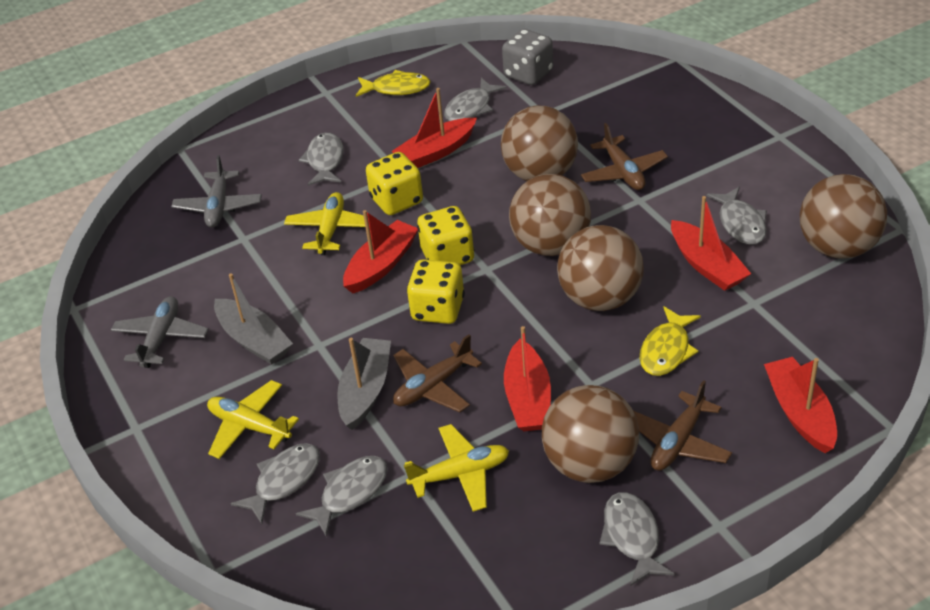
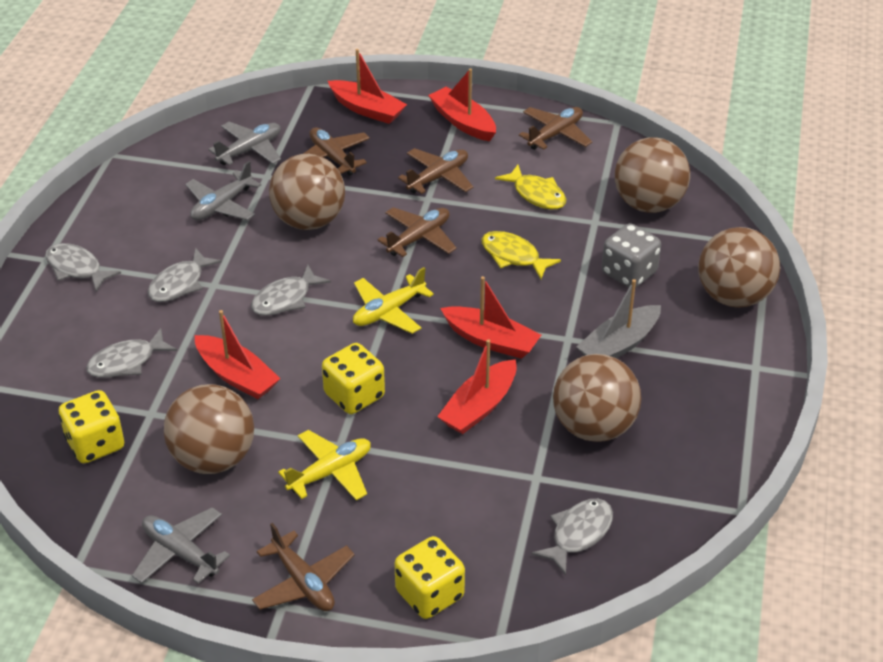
brown plane: [393,335,482,412] [581,123,668,190] [633,380,732,471] = 3 -> [252,523,355,611] [303,127,370,176] [377,207,457,257] [398,148,473,194] [519,107,592,150] = 5
grey boat: [214,273,293,364] [337,338,391,430] = 2 -> [576,279,661,358] = 1
grey fish: [231,443,320,524] [296,456,387,537] [298,133,344,186] [444,78,507,121] [599,492,675,586] [706,187,767,245] = 6 -> [45,243,121,292] [86,328,177,378] [148,248,222,302] [251,265,331,316] [532,499,613,575] = 5
grey plane: [111,296,209,368] [172,155,262,227] = 2 -> [132,507,230,584] [186,161,261,220] [208,122,281,165] = 3
yellow plane: [207,380,299,459] [284,192,365,255] [404,424,509,512] = 3 -> [278,430,371,500] [353,267,434,334] = 2

